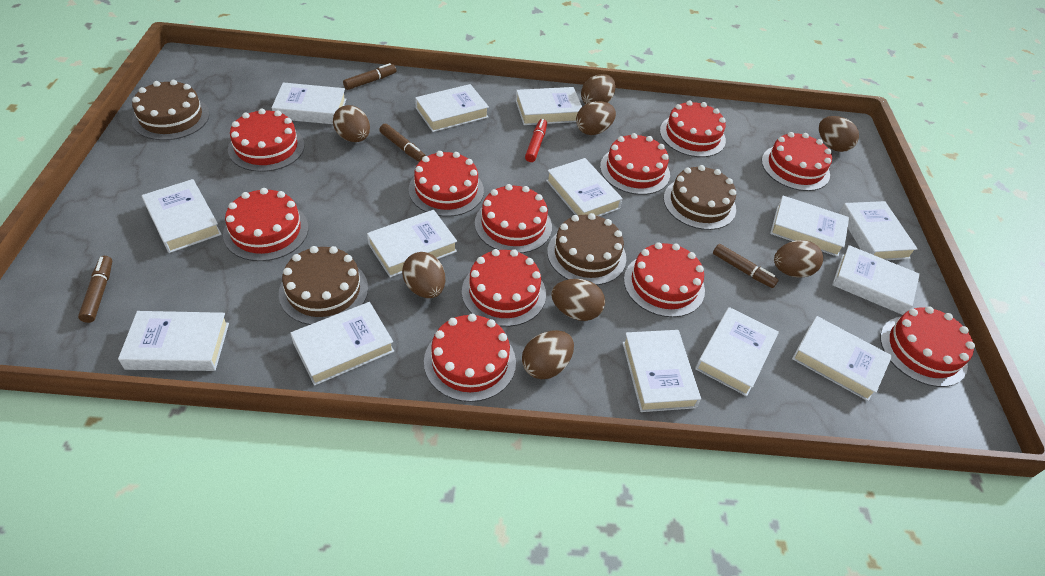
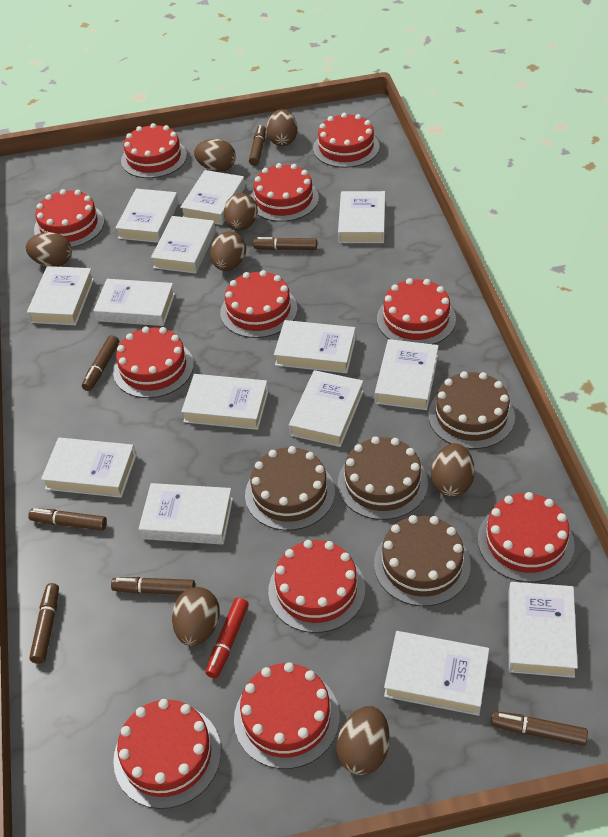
brown marker: [78,256,112,323] [343,63,396,90] [379,124,426,162] [713,244,779,288] = 4 -> [28,508,107,531] [29,583,59,664] [82,335,119,391] [111,577,195,595] [249,125,266,166] [253,237,317,250] [491,711,588,746] = 7

